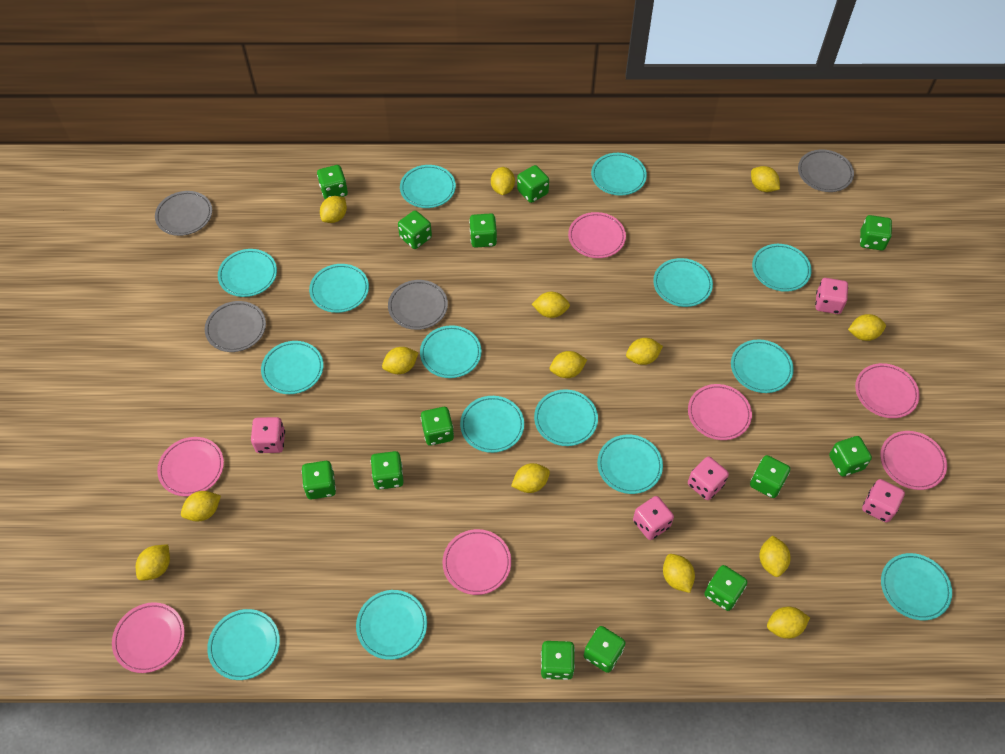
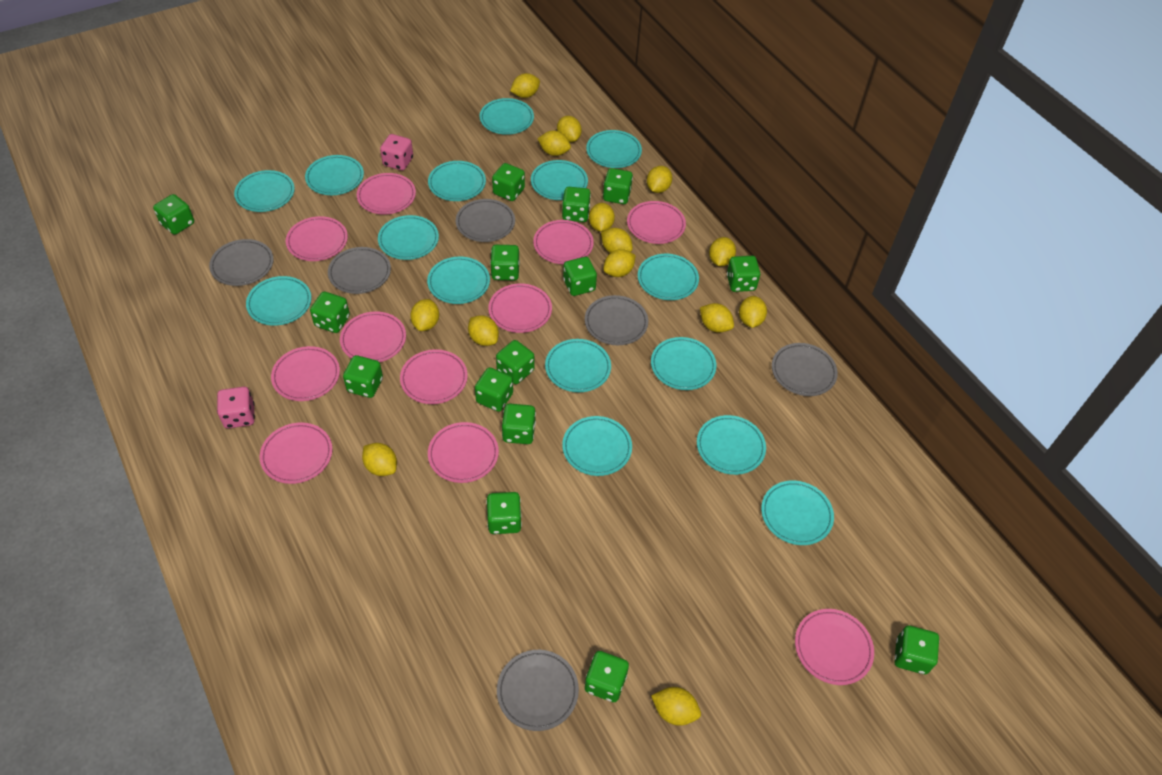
green dice: [302,461,336,500] [317,165,348,199] [371,451,404,490] [398,210,432,249] [421,407,454,446] [469,213,497,248] [517,165,549,203] [541,641,575,680] [584,626,626,673] [704,565,747,611] [750,455,790,498] [829,436,872,477] [860,215,892,250] = 13 -> [153,194,194,235] [310,292,350,333] [343,355,383,398] [475,367,513,412] [486,492,522,534] [490,245,520,280] [492,163,525,201] [496,340,534,384] [502,404,536,444] [562,187,591,222] [563,257,597,296] [585,651,629,702] [603,168,633,204] [727,256,760,292] [894,626,939,674] = 15
grey plate: [155,191,212,236] [205,301,266,352] [388,280,448,330] [798,149,854,192] = 4 -> [209,239,274,286] [328,247,391,294] [456,199,515,242] [497,650,579,731] [585,295,648,345] [772,343,838,396] = 6
pink dice: [251,417,285,453] [633,496,674,540] [688,456,729,500] [815,278,848,314] [862,479,905,523] = 5 -> [217,387,255,428] [380,134,413,171] = 2
pink plate: [112,602,185,673] [157,437,224,496] [443,529,511,595] [568,212,626,258] [688,384,752,440] [855,363,920,418] [880,431,947,490] = 7 -> [260,423,333,484] [271,346,340,401] [286,216,348,261] [340,311,406,362] [357,173,416,215] [400,349,468,404] [428,422,499,483] [488,283,552,333] [533,220,594,264] [627,201,686,244] [795,609,874,685] = 11

